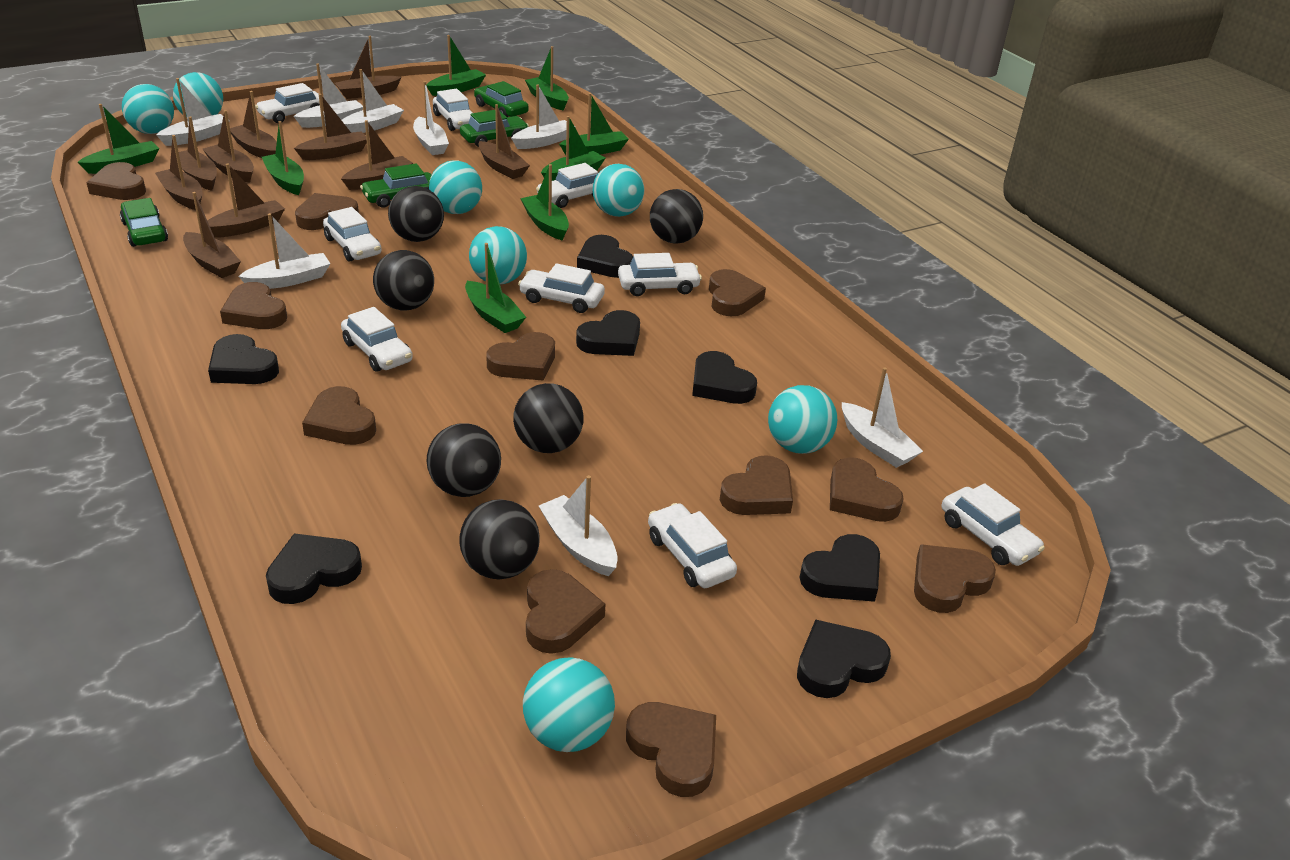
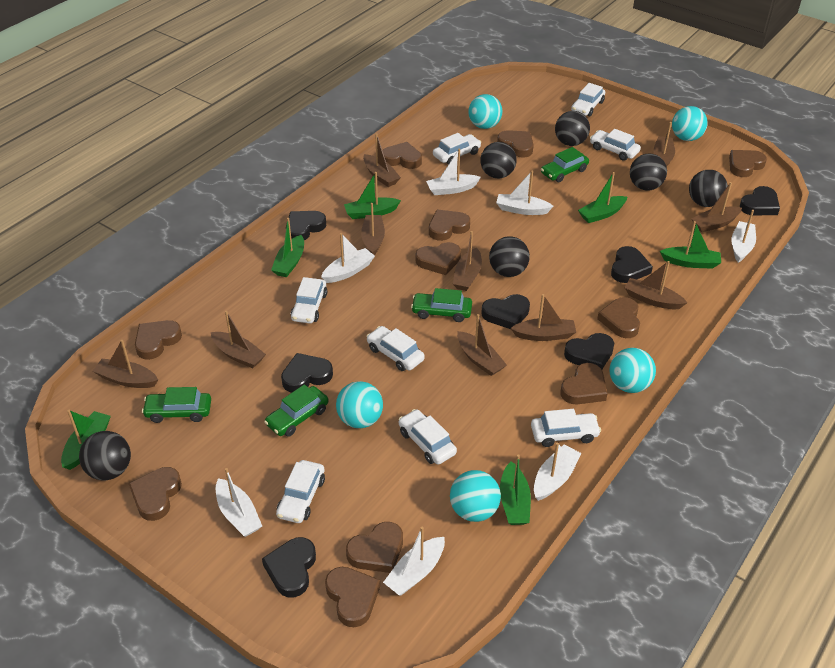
green boat: [78,104,159,174] [262,121,304,195] [426,35,486,96] [465,243,526,333] [520,164,569,241] [525,46,569,111] [541,116,606,181] [559,93,629,155] = 8 -> [61,410,111,470] [271,218,304,277] [344,172,401,219] [500,454,531,525] [578,172,627,223] [660,221,721,269] = 6
turquoise ball: [122,84,174,134] [173,72,223,117] [429,161,482,214] [469,226,527,285] [523,657,615,752] [593,164,644,217] [768,385,837,454] = 7 -> [336,381,383,428] [450,470,501,522] [468,94,502,129] [609,348,656,393] [672,106,708,141] = 5
white boat: [156,78,230,146] [238,213,330,289] [293,63,363,128] [342,69,404,133] [413,81,449,155] [511,85,567,149] [539,475,618,576] [842,367,923,468] = 8 -> [216,468,262,537] [321,233,375,283] [383,527,445,596] [426,149,481,195] [496,170,553,215] [534,442,581,501] [731,210,756,263] = 7
white car: [255,83,320,123] [323,207,382,262] [341,307,413,372] [433,89,473,131] [518,263,605,313] [536,163,598,208] [618,253,702,296] [648,503,737,588] [942,483,1045,566] = 9 -> [276,460,325,523] [291,277,327,323] [366,326,425,371] [399,409,457,465] [433,133,481,165] [531,409,601,447] [571,83,605,117] [590,129,641,161] = 8

